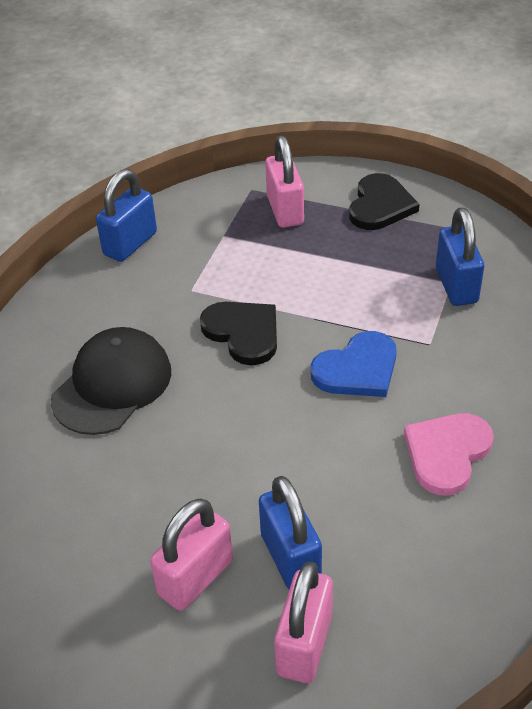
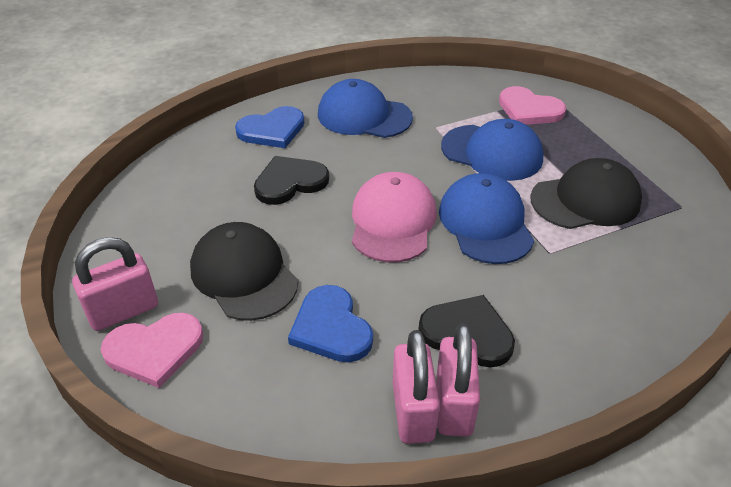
black cap: [51,327,171,435] = 1 -> [190,222,298,321] [530,158,642,229] = 2
blue cap: none = 0 -> [318,79,413,138] [439,173,534,264] [441,119,543,181] = 3
blue heart: [311,331,397,397] = 1 -> [235,106,305,148] [288,285,373,362] = 2
blue padlock: [96,169,157,262] [259,476,322,589] [436,207,484,306] = 3 -> none = 0
pink cap: none = 0 -> [352,172,437,262] = 1
pink heart: [404,413,494,495] = 1 -> [101,313,203,388] [499,86,566,125] = 2

